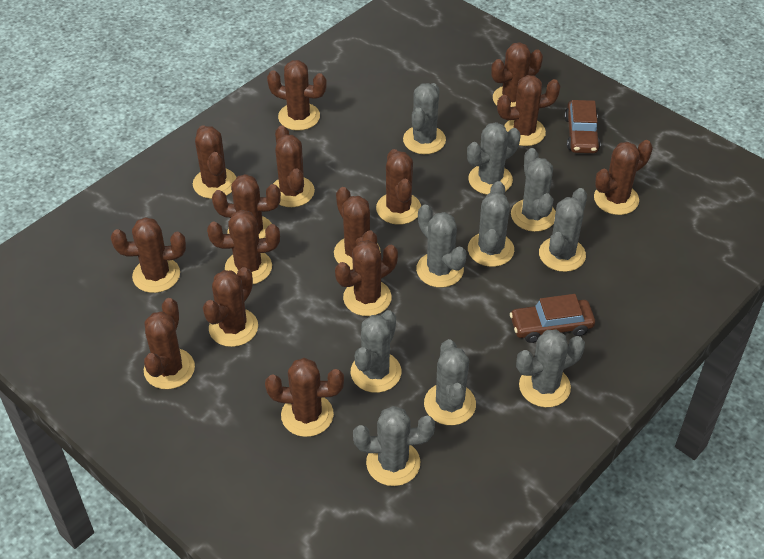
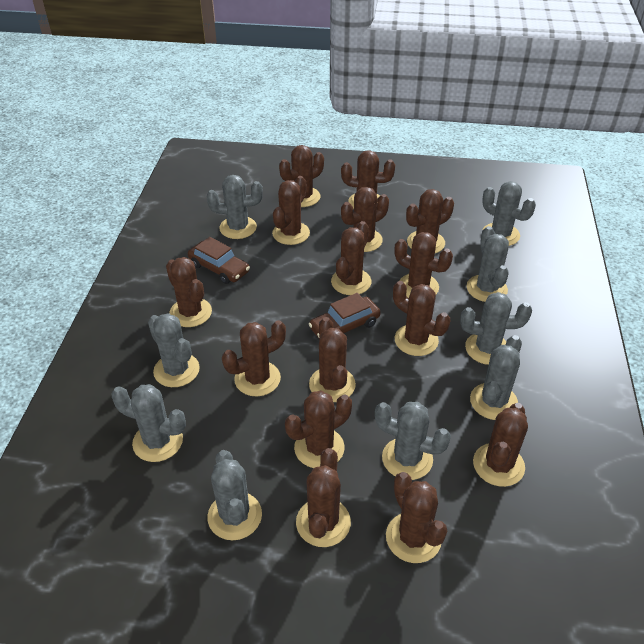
grey cactus: [351,310,401,393] [353,406,435,486] [403,83,446,154] [416,204,467,288] [424,339,476,425] [467,122,521,195] [468,181,514,267] [511,148,556,232] [516,330,585,407] [539,188,587,272] = 10 -> [111,384,186,462] [148,313,200,387] [207,175,263,239] [207,450,262,540] [375,402,451,480] [460,292,532,365] [467,226,509,302] [470,335,522,420] [482,181,536,246] = 9

